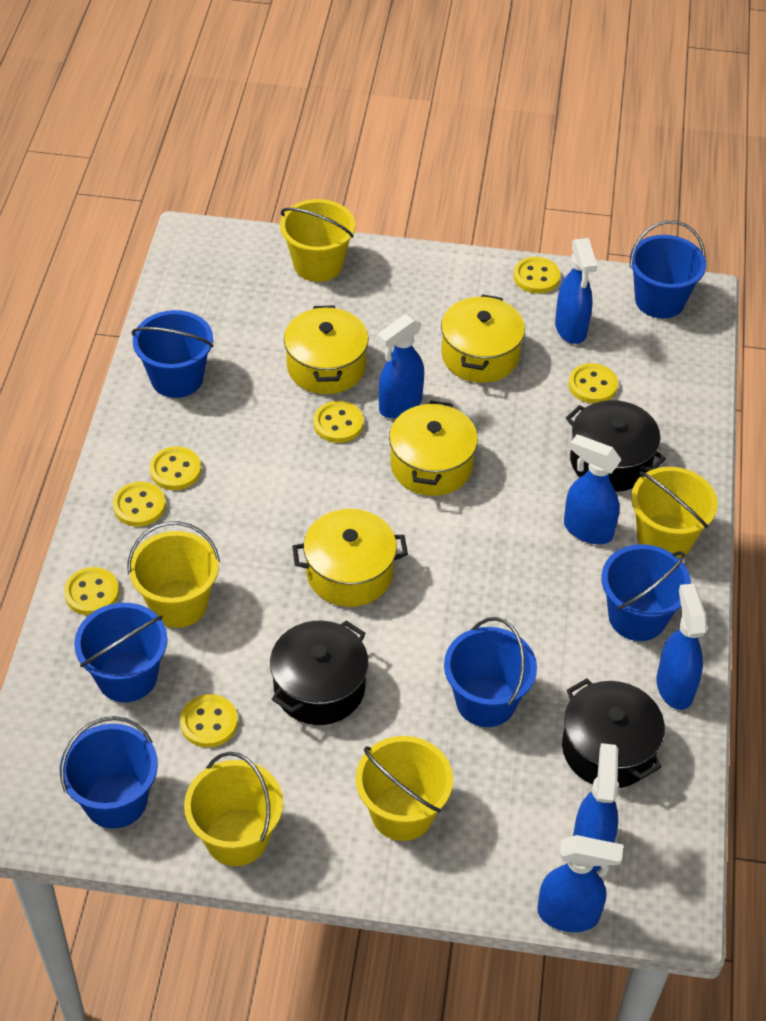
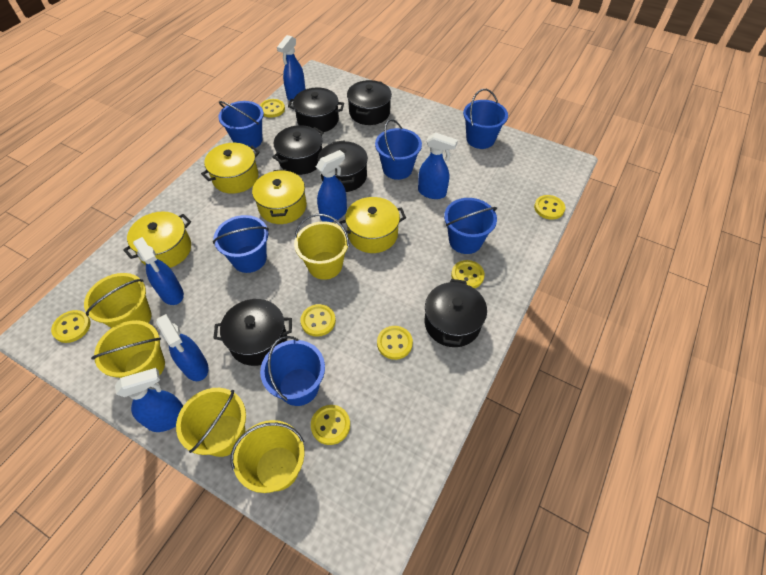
black pot: [270,620,368,725] [562,678,665,788] [566,400,666,492] = 3 -> [213,299,292,366] [273,125,324,175] [288,88,344,132] [318,140,368,192] [347,80,392,125] [425,279,487,347] = 6

